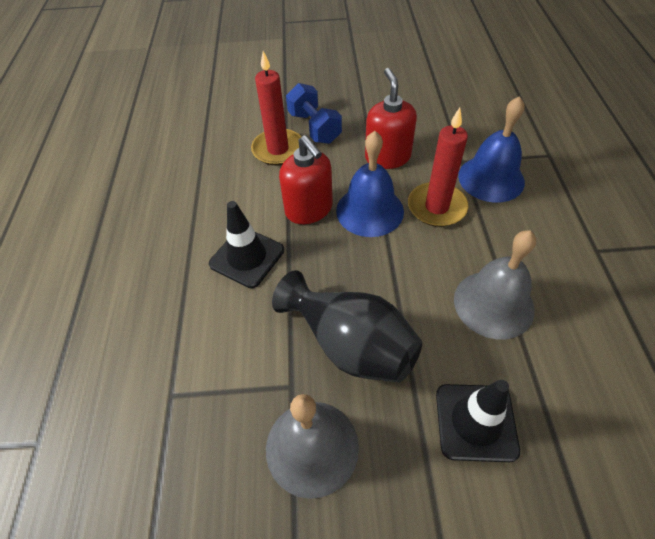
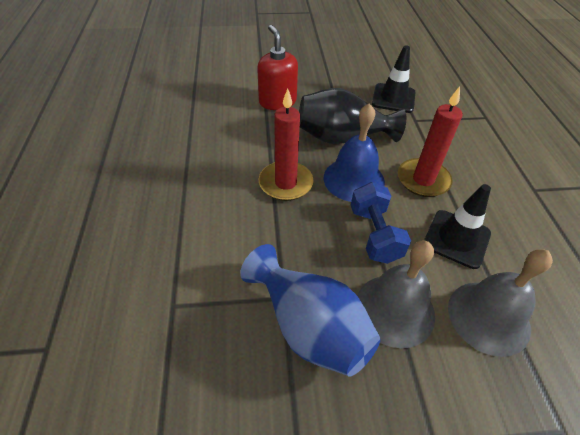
blue bell: [336,131,404,237] [458,96,525,203] = 2 -> [324,103,385,202] = 1
blue vase: none = 0 -> [240,244,380,377] = 1
red soap dispenser: [279,135,333,224] [365,68,417,169] = 2 -> [257,25,298,110] = 1

